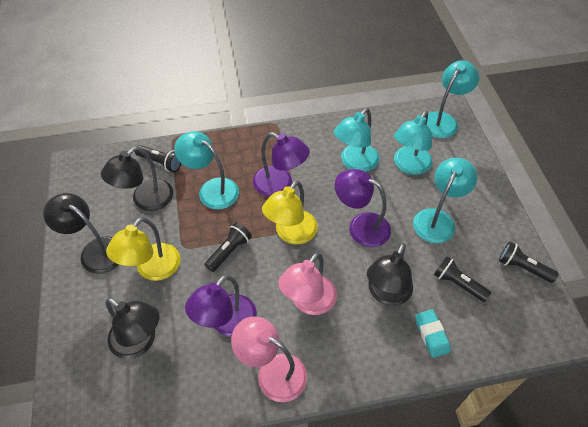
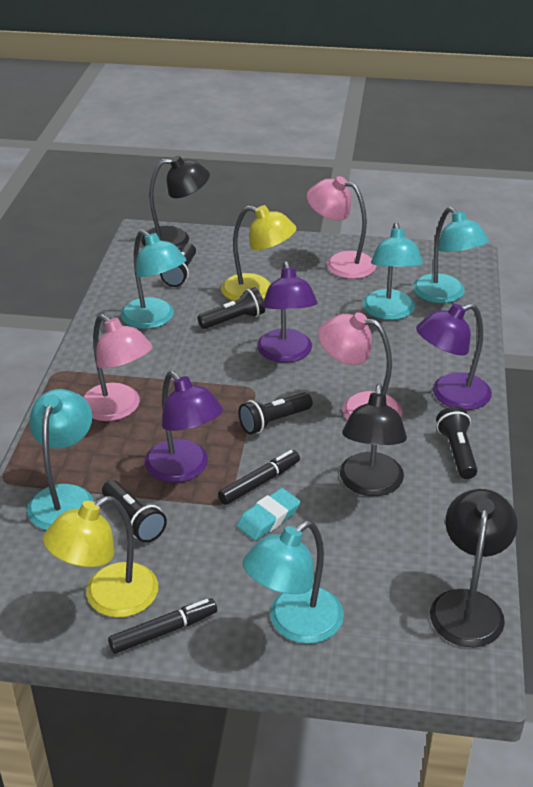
black flashlight: [135,145,181,172] [205,222,252,272] [434,256,491,302] [499,242,559,283] = 4 -> [102,480,167,543] [160,243,196,287] [197,287,265,329] [238,392,312,434] [436,406,477,479] = 5
black lamp: [43,193,119,274] [101,147,173,211] [106,298,160,359] [367,243,413,306] = 4 -> [141,156,210,249] [340,384,407,496] [430,489,518,647] = 3
black marker: none = 0 -> [108,598,217,654] [218,450,300,505] = 2
pink lamp: [231,316,307,402] [278,253,337,315] = 2 -> [83,314,152,421] [307,176,376,279] [318,312,402,420] = 3

